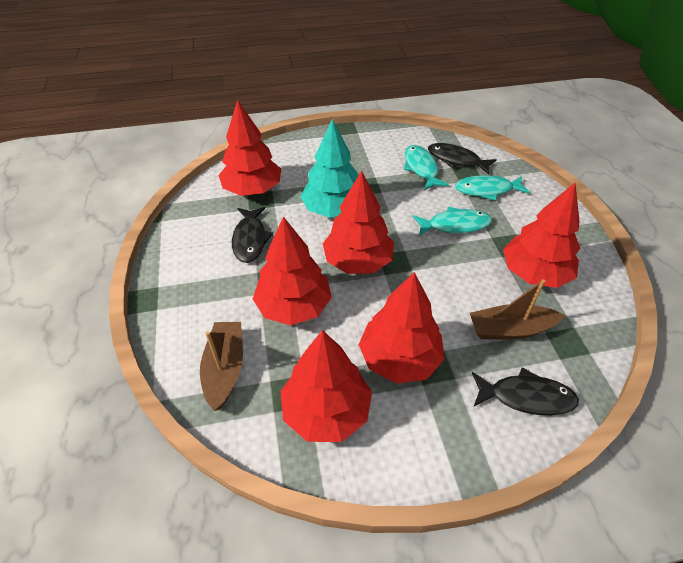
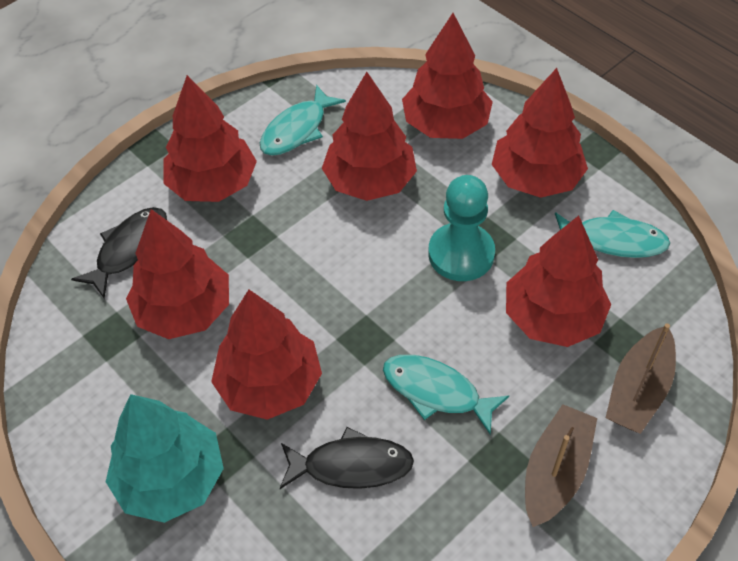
black fish: [232,207,273,263] [428,143,497,174] [472,368,579,415] = 3 -> [71,207,167,298] [280,427,414,489] = 2
red tree: [218,100,281,196] [253,216,332,325] [280,330,372,442] [322,171,394,274] [359,272,444,384] [503,183,580,288] = 6 -> [126,209,229,339] [163,75,257,202] [211,290,322,420] [322,72,417,201] [402,13,493,139] [491,68,588,198] [506,216,611,347] = 7
turquoise pawn: none = 0 -> [428,175,495,281] = 1

